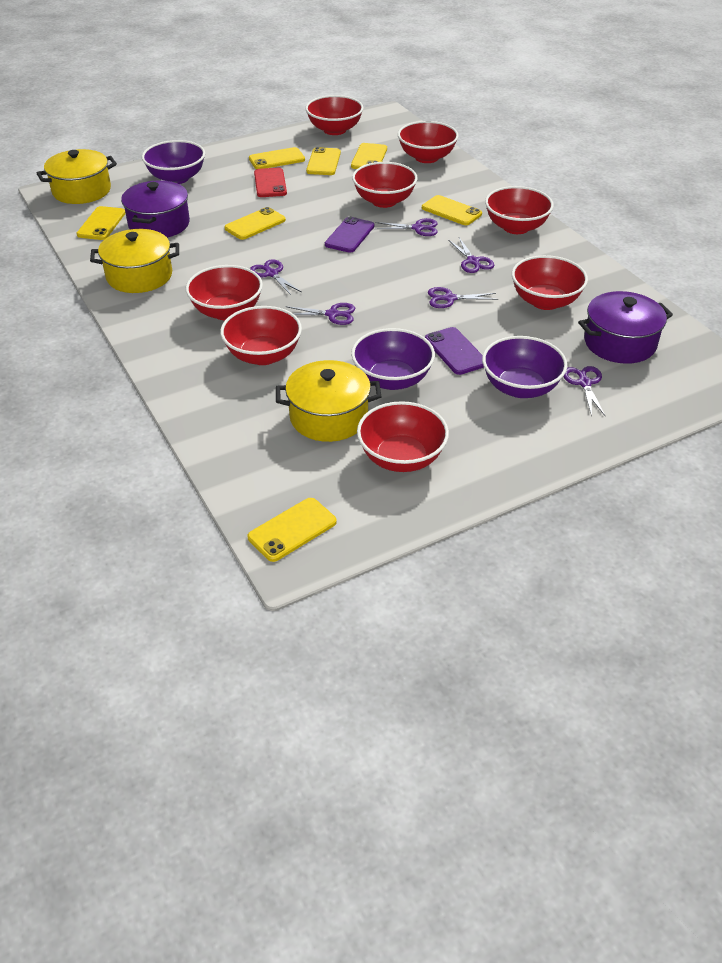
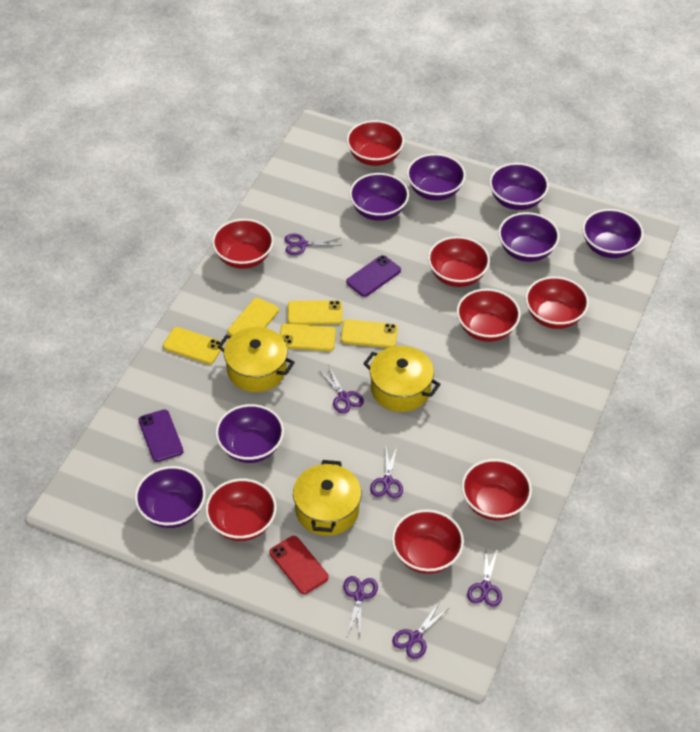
purple bowl: [142,140,205,184] [351,328,435,390] [482,336,567,398] = 3 -> [135,466,206,528] [215,404,284,463] [349,173,409,221] [407,153,466,200] [489,163,549,210] [498,212,560,262] [582,209,644,258] = 7
purple pot: [121,180,190,238] [578,291,673,364] = 2 -> none = 0
yellow phone: [76,206,126,240] [224,207,286,240] [247,498,337,562] [249,147,305,169] [306,147,341,175] [351,143,387,169] [422,195,482,225] = 7 -> [163,327,223,364] [228,298,279,336] [280,324,336,351] [288,300,343,325] [341,319,398,348] = 5

